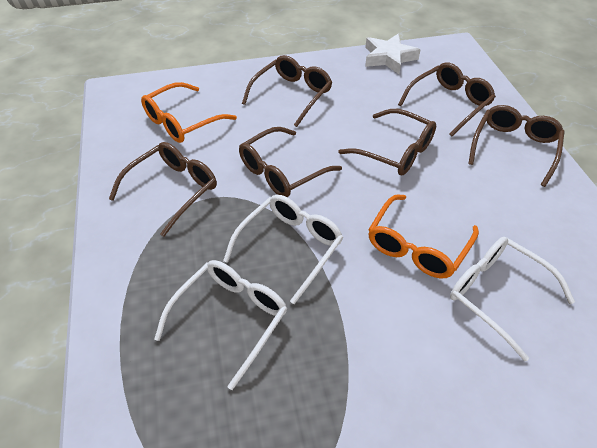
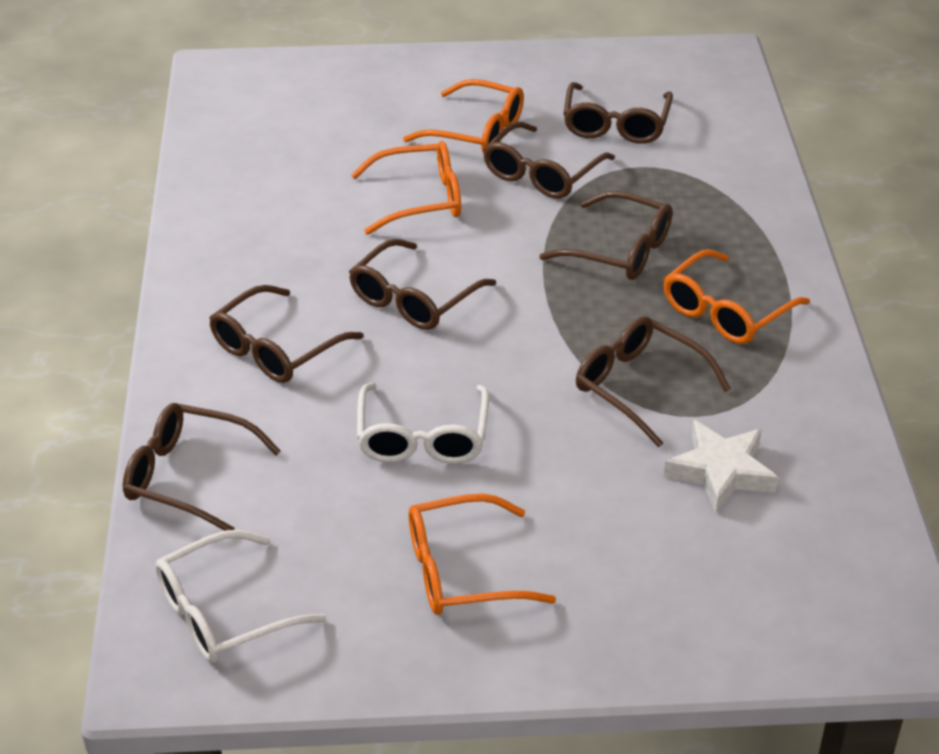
brown glasses: [109,142,217,237] [239,127,342,197] [242,55,332,127] [338,109,436,176] [398,62,496,136] [468,105,565,187] = 6 -> [123,403,281,531] [209,285,364,383] [349,239,496,330] [483,121,615,199] [539,191,672,280] [564,82,673,144] [576,316,731,447] = 7
orange glasses: [141,82,237,143] [368,194,479,278] = 2 -> [351,141,461,235] [403,79,524,154] [409,494,556,615] [663,249,810,344] = 4
white glasses: [154,260,287,390] [223,195,343,304] [450,237,575,361] = 3 -> [155,530,326,663] [357,383,489,464] = 2

